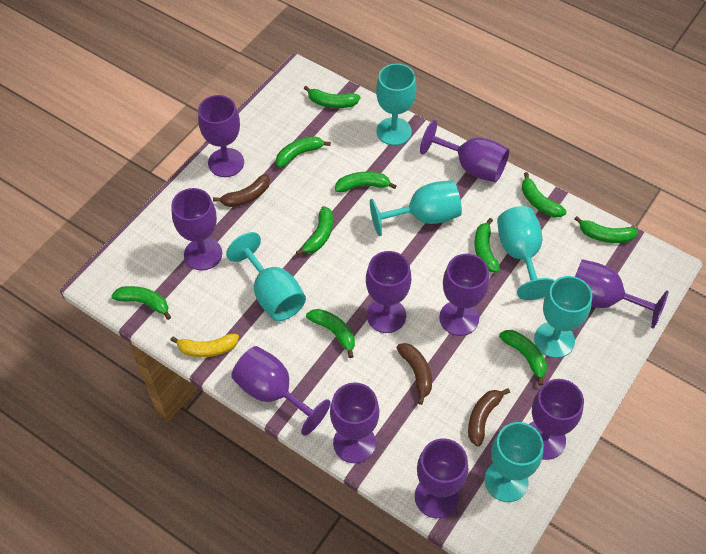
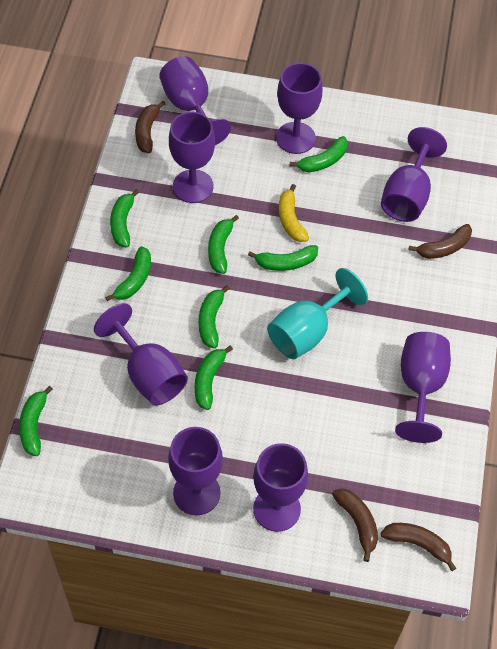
brown banana: [213,174,270,207] [397,343,432,405] [468,388,510,446] = 3 -> [135,101,165,153] [332,488,378,562] [380,523,456,571] [409,224,472,259] = 4
green banana: [111,286,171,320] [276,136,331,168] [296,206,333,255] [304,86,360,108] [306,309,355,358] [335,172,397,192] [475,218,500,272] [499,330,547,386] [522,172,567,217] [574,216,638,243] = 10 -> [19,386,53,456] [105,246,151,301] [110,189,139,248] [195,345,233,410] [199,285,230,348] [208,215,239,274] [248,245,318,271] [290,136,348,172] = 8
purple goblet: [171,188,222,270] [198,95,244,177] [231,346,330,436] [330,382,379,463] [366,251,411,333] [415,438,468,518] [420,120,510,183] [439,254,489,336] [529,379,584,460] [575,259,669,328] = 10 -> [94,303,188,405] [159,56,231,145] [168,427,223,515] [169,112,215,203] [253,443,308,532] [276,63,323,154] [381,127,447,222] [395,332,451,443] = 8
turquoise goblet: [226,232,306,321] [370,180,462,236] [376,63,416,146] [485,422,544,502] [497,206,555,300] [534,276,592,358] = 6 -> [267,268,368,359] = 1

